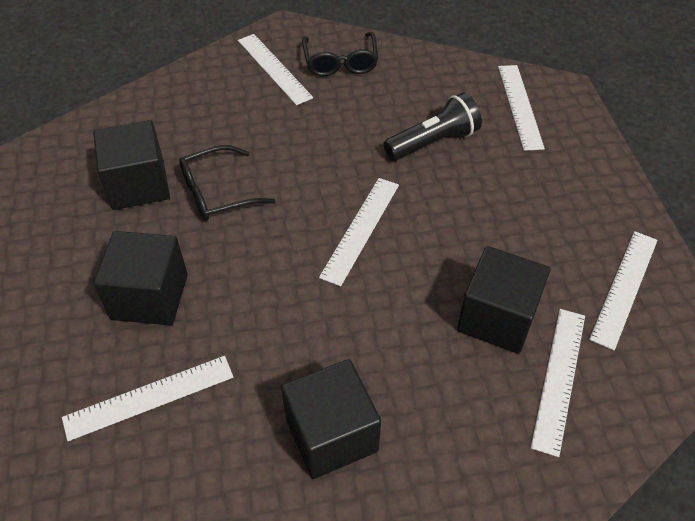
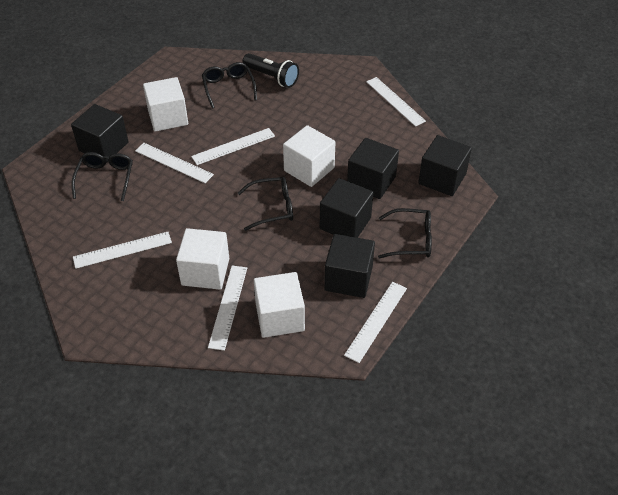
black cube: [93,120,170,210] [93,231,188,325] [281,359,381,479] [457,246,551,354] = 4 -> [71,104,129,163] [320,178,373,238] [324,234,375,298] [347,138,399,199] [418,135,472,196] = 5
black glasses: [179,145,276,221] [302,32,378,77] = 2 -> [71,152,133,201] [202,62,257,109] [238,177,293,231] [378,208,432,258] = 4
white cube: none = 0 -> [143,77,188,132] [176,228,229,290] [254,272,305,338] [283,125,335,187] = 4

